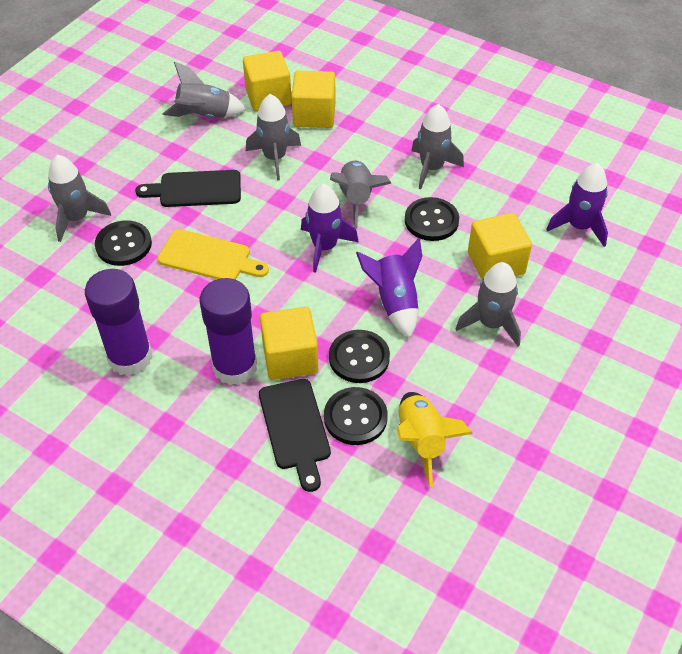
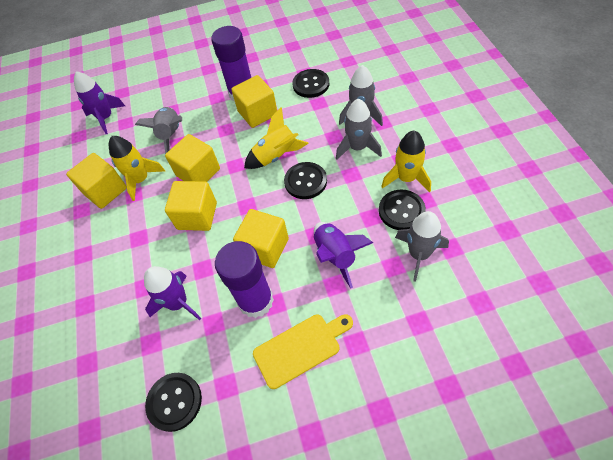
black cutting board: [135,170,241,207] [259,379,331,492] = 2 -> none = 0
grey rocket: [48,155,111,242] [163,62,246,118] [246,94,301,180] [330,161,391,229] [411,104,464,189] [456,262,521,346] = 6 -> [135,107,182,154] [336,99,382,159] [339,65,383,126] [395,211,449,282] = 4
yellow cube: [243,51,292,111] [260,307,318,380] [292,71,335,128] [468,213,532,280] = 4 -> [66,153,127,209] [165,134,220,182] [165,181,217,231] [231,75,277,128] [233,209,289,268] = 5
yellow rocket: [396,392,473,487] = 1 -> [109,136,165,201] [244,107,309,169] [381,131,431,192] = 3

